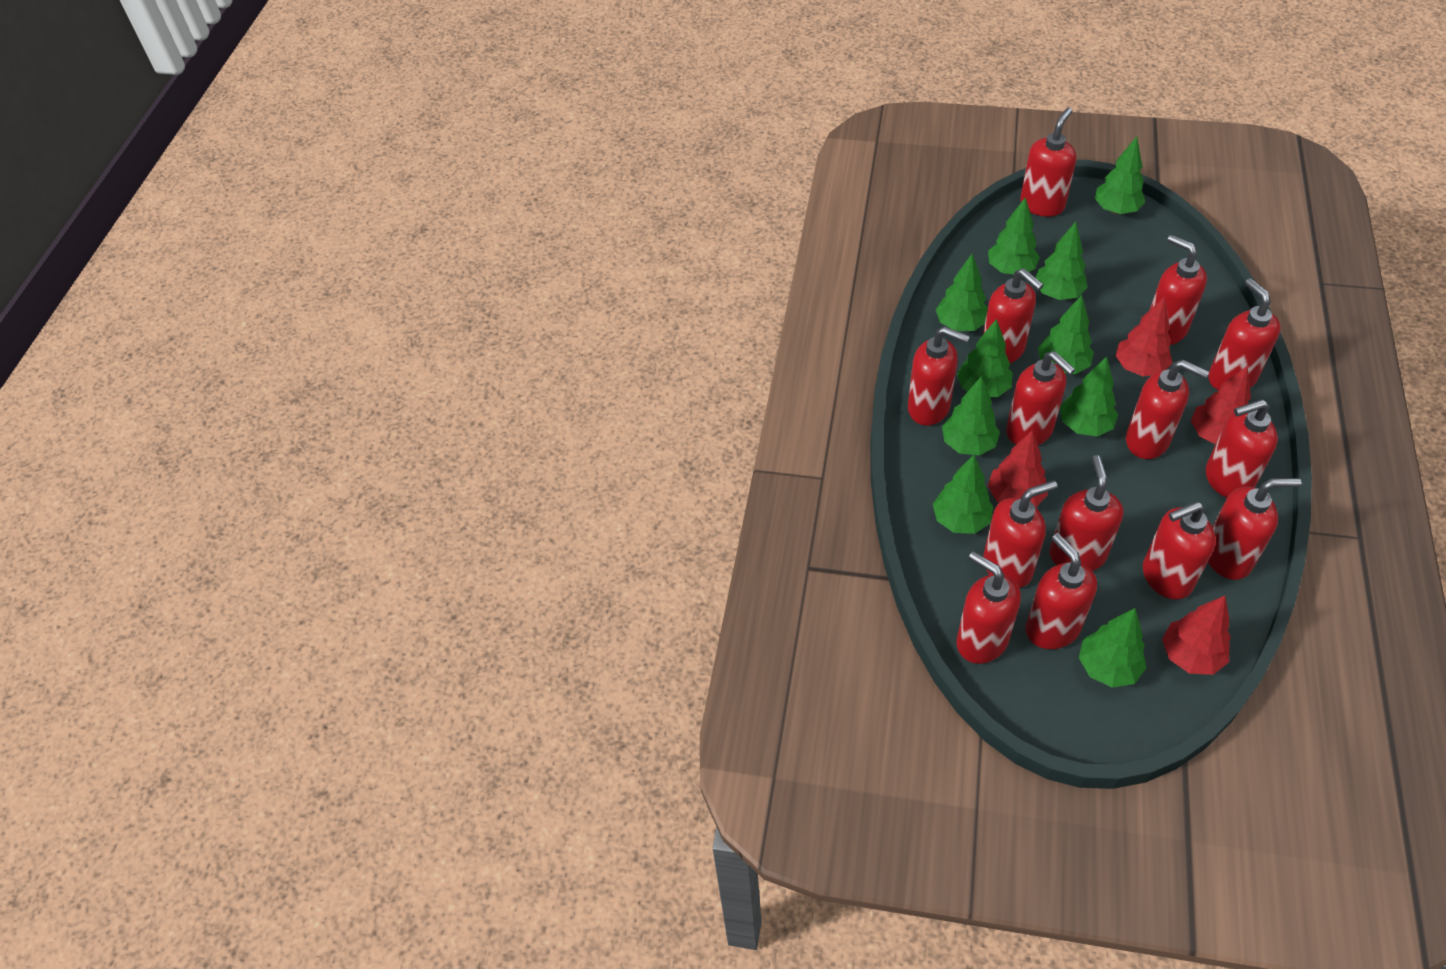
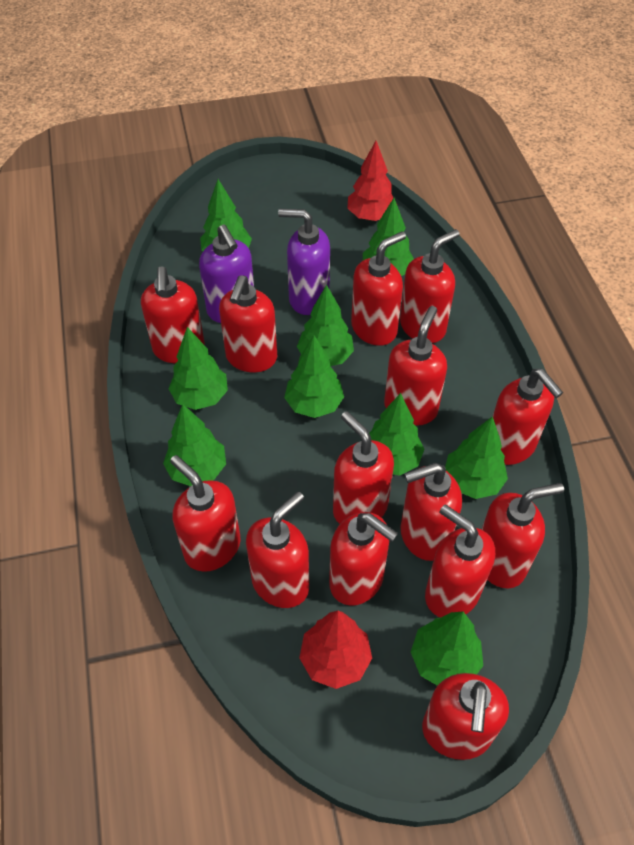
green tree: [933,455,993,534] [936,254,988,331] [942,376,1000,456] [957,319,1013,397] [988,197,1040,275] [1035,222,1088,300] [1038,295,1094,374] [1060,356,1118,437] [1079,608,1147,688] [1095,137,1146,214] = 10 -> [163,404,226,486] [169,327,228,410] [200,179,252,251] [284,335,344,418] [297,285,354,366] [363,198,414,276] [369,393,424,476] [411,611,483,686] [445,416,508,499] = 9
purple soap dispenser: none = 0 -> [199,224,254,323] [278,209,330,315] = 2
red tree: [988,430,1048,507] [1115,296,1172,377] [1162,596,1231,675] [1191,366,1251,444] = 4 -> [299,611,372,689] [347,141,397,221] = 2

